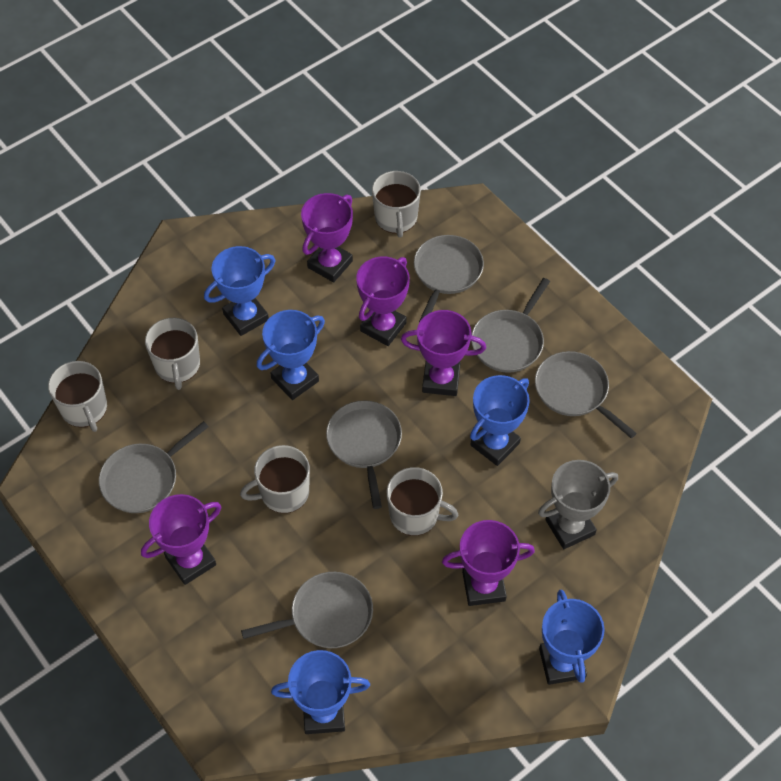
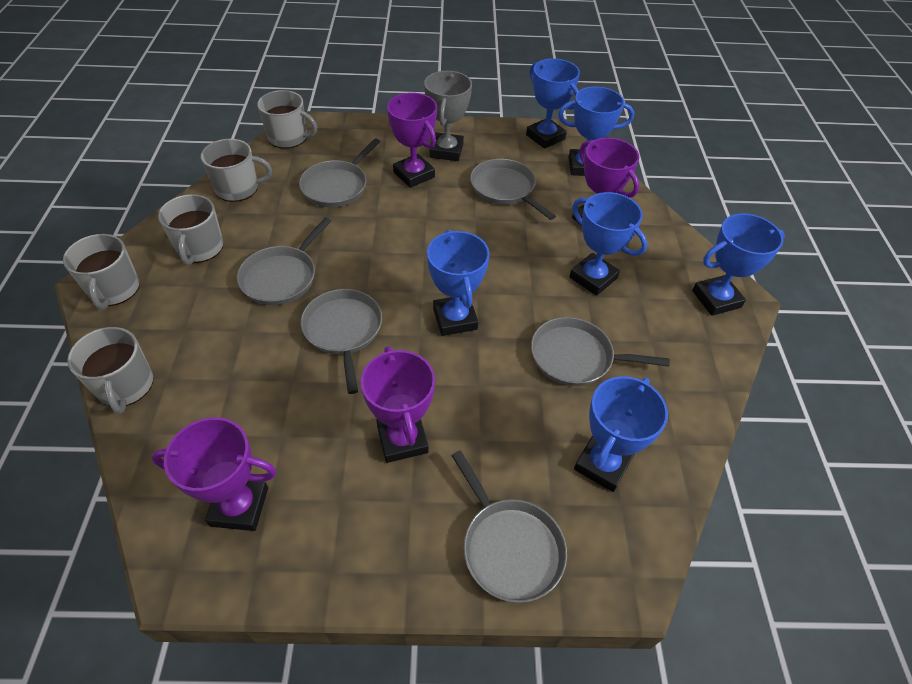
blue trophy: [204,246,275,336] [257,310,325,400] [271,650,370,734] [470,375,530,466] [539,589,605,685] = 5 -> [427,230,490,336] [526,58,580,149] [558,86,634,176] [569,192,648,296] [574,376,668,492] [692,213,785,316] = 6
purple trophy: [141,494,221,585] [301,193,353,282] [356,257,410,346] [401,310,486,396] [442,520,535,606] = 5 -> [151,417,277,531] [361,346,435,463] [387,93,437,188] [572,138,639,226] = 4

